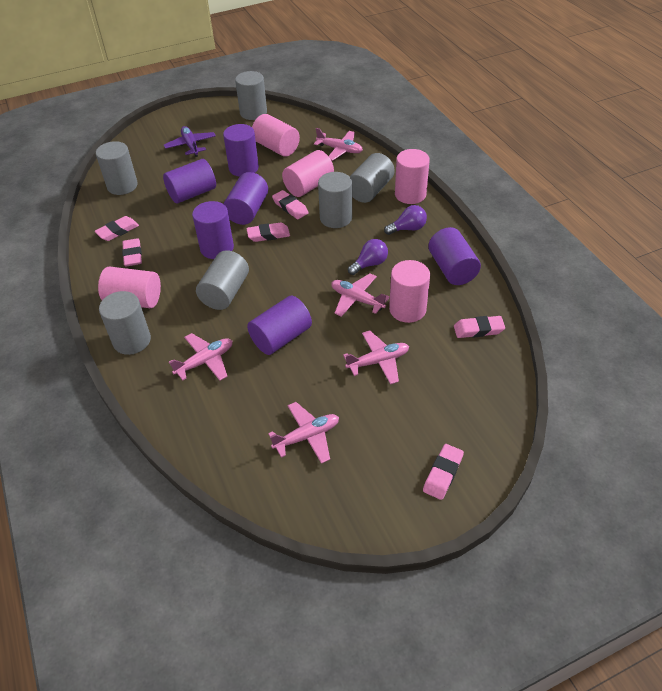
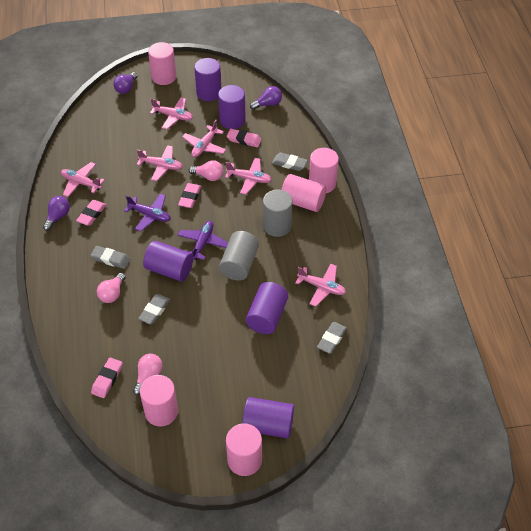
grey cylinder: [96,141,138,195] [99,291,151,355] [196,250,249,310] [235,71,267,120] [318,172,352,228] [349,153,394,203] = 6 -> [219,231,259,281] [263,190,292,237] = 2
grey eraser: none = 0 -> [91,246,130,269] [138,294,171,324] [272,153,308,171] [317,322,347,354] = 4
pink eraser: [95,216,139,241] [122,238,142,266] [246,222,290,242] [272,190,309,219] [423,444,464,500] [454,316,505,338] = 6 -> [76,200,107,226] [91,357,123,398] [178,183,201,208] [227,129,261,147] = 4
pink light bulb: none = 0 -> [97,273,126,303] [133,354,163,395] [189,160,223,181] = 3
pink plane: [169,333,232,381] [268,402,339,464] [314,128,363,161] [331,273,390,317] [343,330,409,385] = 5 -> [61,162,105,197] [137,145,183,181] [150,97,193,130] [182,120,226,157] [225,158,272,195] [295,264,346,307] = 6
purple cylinder: [163,159,216,203] [192,201,234,259] [223,124,259,177] [224,172,268,225] [247,296,312,355] [428,227,481,285] = 6 -> [143,241,193,281] [194,58,221,101] [218,85,246,129] [242,397,294,438] [246,282,288,334] = 5
purple light bulb: [348,239,388,275] [384,205,427,235] = 2 -> [43,196,70,231] [113,72,137,94] [250,86,282,110] = 3
purple plane: [164,126,216,157] = 1 -> [124,194,171,232] [177,221,228,260] = 2

